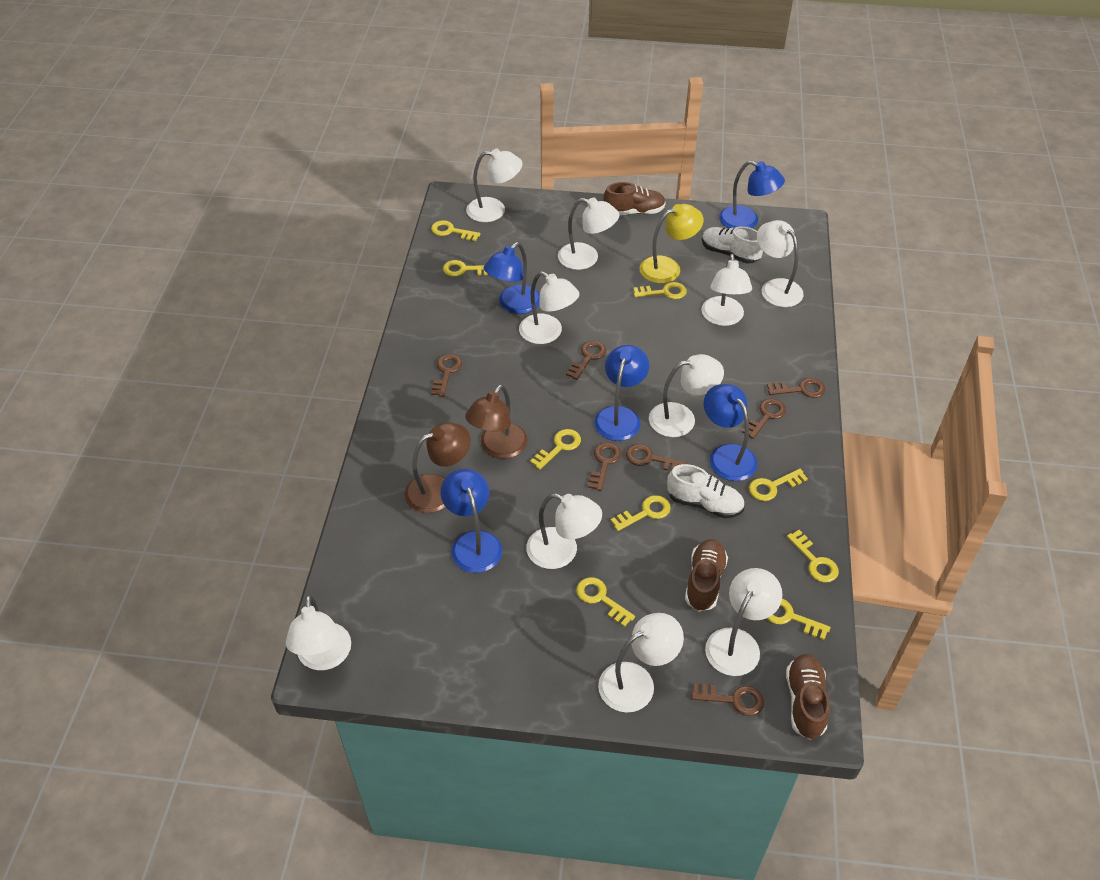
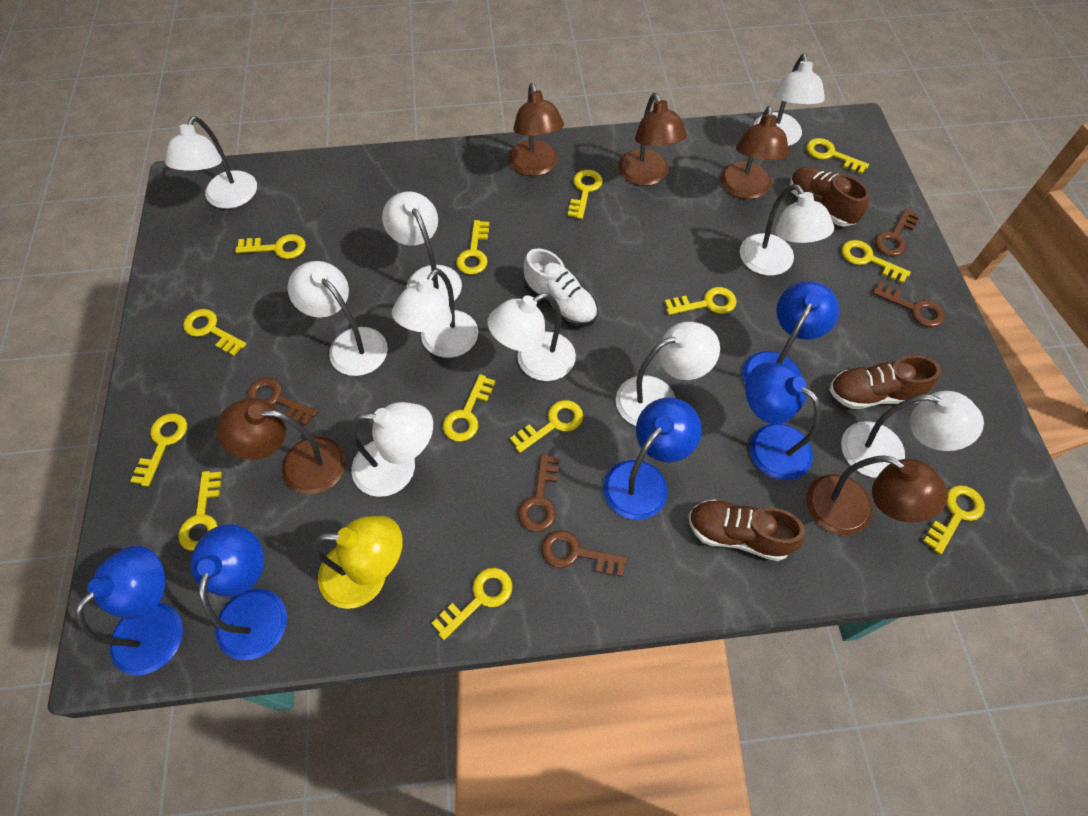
brown key: [431,354,462,397] [566,341,606,380] [588,442,621,491] [626,444,687,471] [691,684,764,716] [742,399,786,439] [767,378,826,398] = 7 -> [247,378,318,426] [518,454,560,532] [542,530,628,577] [872,282,945,327] [875,208,920,256] = 5
brown lamp: [405,422,471,513] [465,384,528,459] = 2 -> [216,398,346,495] [508,83,564,176] [618,93,687,186] [720,106,789,199] [806,455,948,535] = 5
white shoe: [667,464,745,518] [702,226,763,264] = 2 -> [523,248,598,327] = 1
yellow key: [431,220,480,241] [443,260,488,277] [530,429,581,470] [576,577,635,627] [611,495,671,531] [633,282,687,299] [749,469,808,501] [766,599,831,640] [787,530,839,582] = 9 -> [130,413,187,487] [178,471,222,551] [183,309,246,356] [235,234,306,259] [432,568,513,640] [443,374,495,442] [456,220,490,275] [510,400,583,453] [568,170,603,219] [665,287,737,315] [806,138,869,174] [841,240,911,284] [923,485,985,554] = 13

